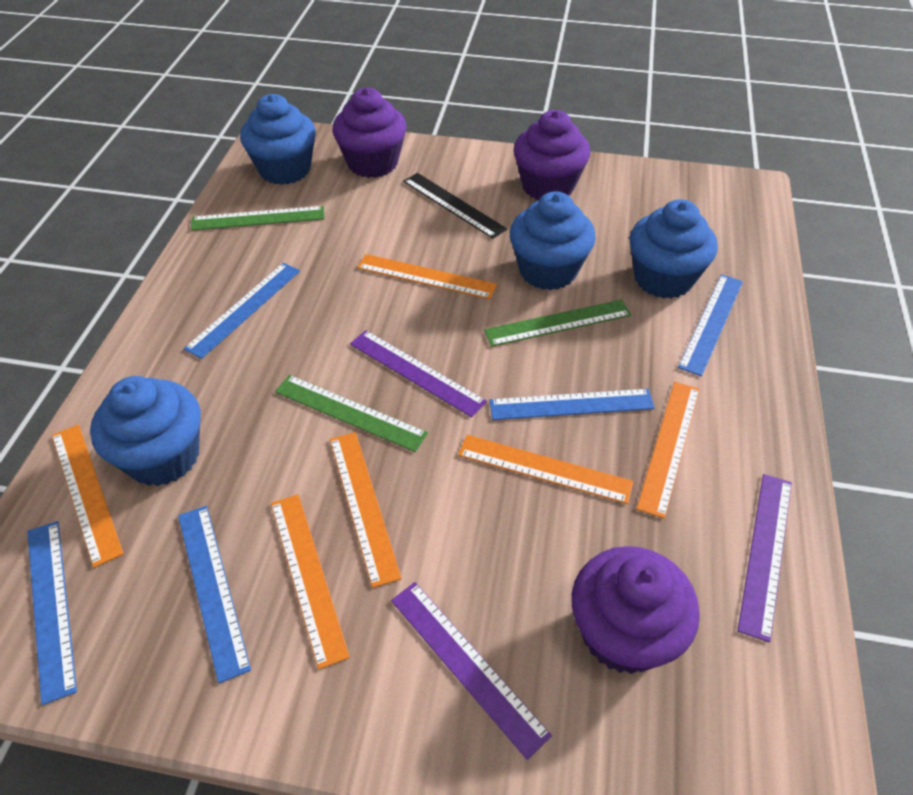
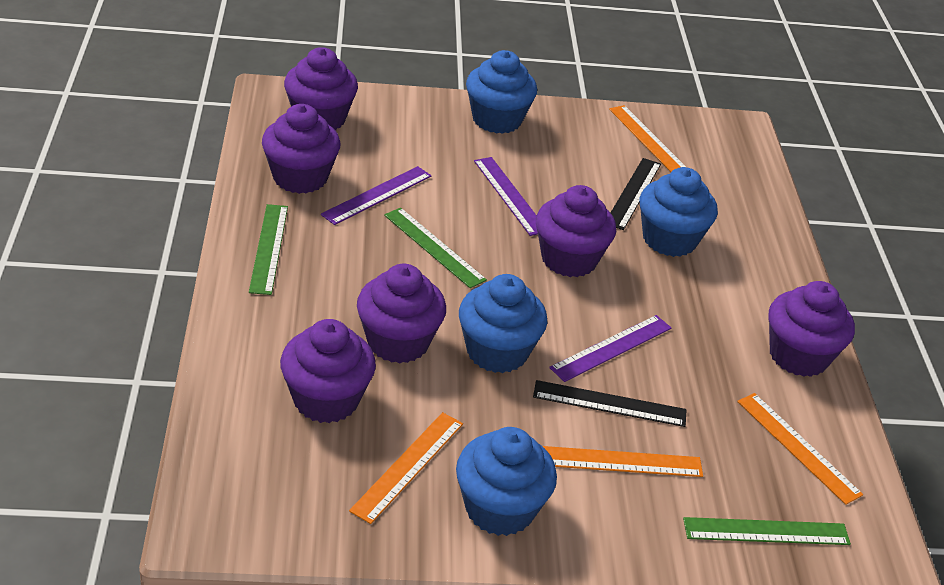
black ruler: [403,173,507,239] = 1 -> [533,380,687,427] [611,158,661,230] = 2
blue ruler: [27,521,77,705] [178,506,251,683] [184,263,300,359] [489,389,655,420] [678,274,743,376] = 5 -> none = 0
orange ruler: [52,424,124,568] [271,494,350,669] [330,432,402,588] [357,254,497,299] [458,435,633,504] [636,382,699,519] = 6 -> [349,412,463,524] [543,446,703,477] [609,105,686,172] [737,393,863,505] = 4
purple cupcake: [332,88,406,178] [514,110,590,200] [572,546,700,674] = 3 -> [262,104,340,194] [280,319,376,423] [284,47,358,130] [357,264,446,364] [536,185,616,277] [769,281,855,377] = 6

